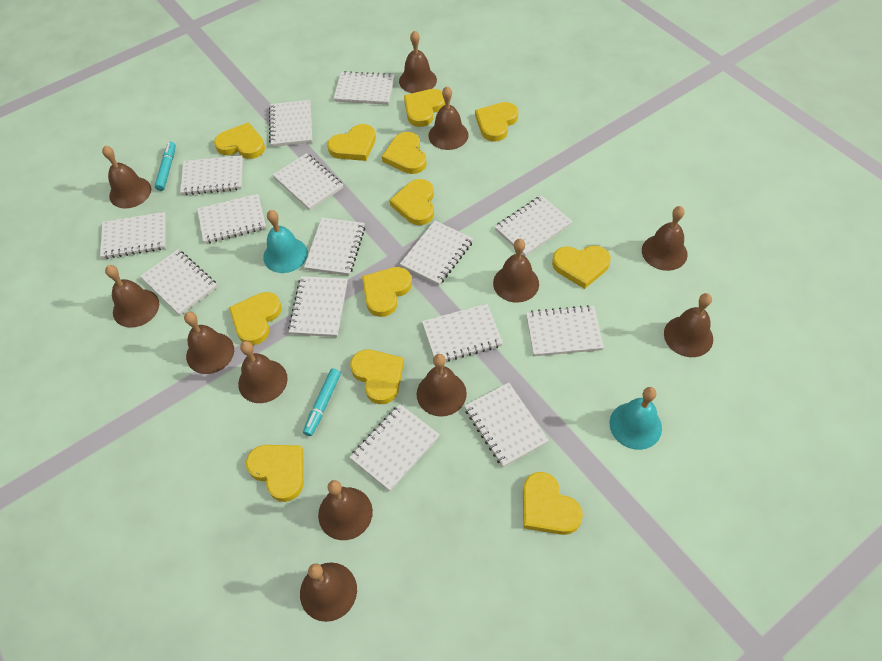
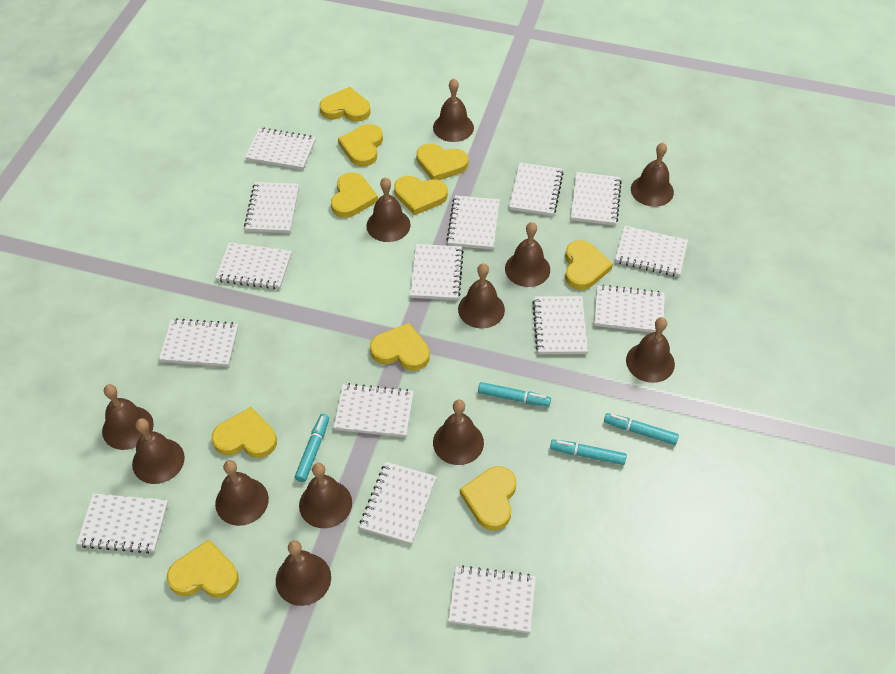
turquoise bell: [263,210,308,273] [609,387,662,450] = 2 -> none = 0
turquoise marker: [155,142,176,191] [303,368,341,436] = 2 -> [295,414,329,482] [478,382,551,406] [550,439,627,465] [604,413,679,445] = 4
yellow heart: [214,122,265,159] [229,292,282,345] [246,445,304,502] [327,124,376,161] [350,350,404,404] [362,267,412,317] [382,132,427,174] [390,179,434,225] [404,89,445,127] [475,102,518,142] [523,472,583,535] [552,245,611,289] = 12 -> [167,540,239,598] [212,407,277,458] [320,87,371,122] [331,173,378,218] [338,124,383,167] [370,323,430,371] [394,176,448,216] [416,144,468,180] [460,466,516,530] [565,240,613,290] = 10

